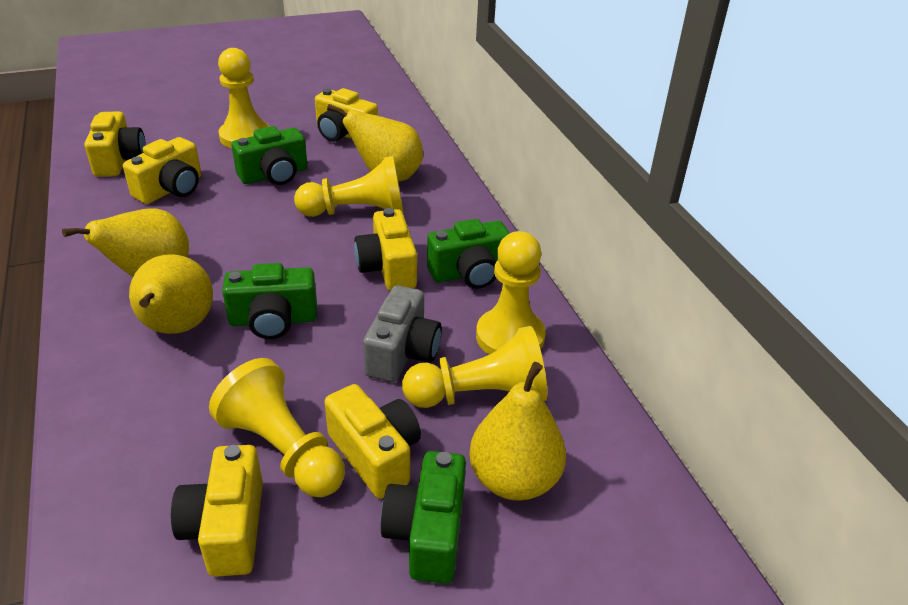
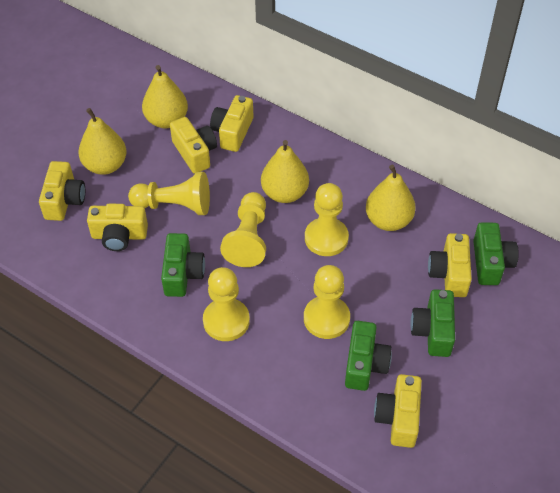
grey camera: [363,285,442,382] = 1 -> none = 0

